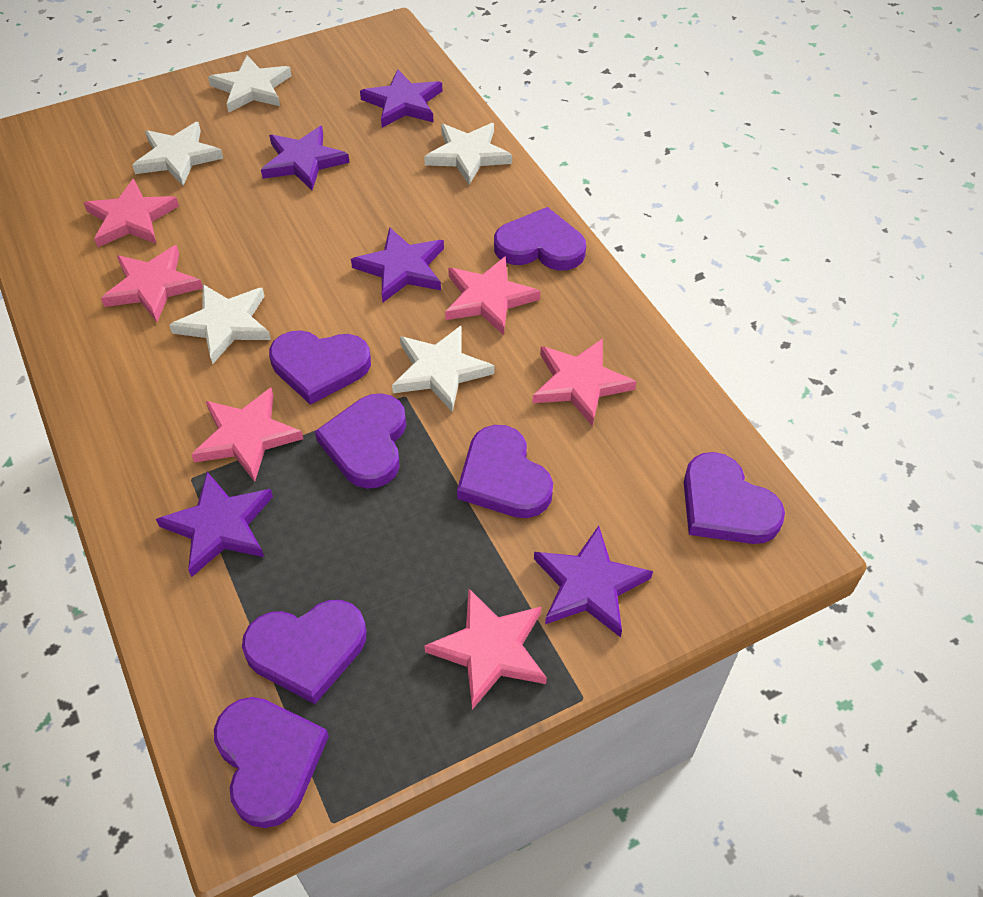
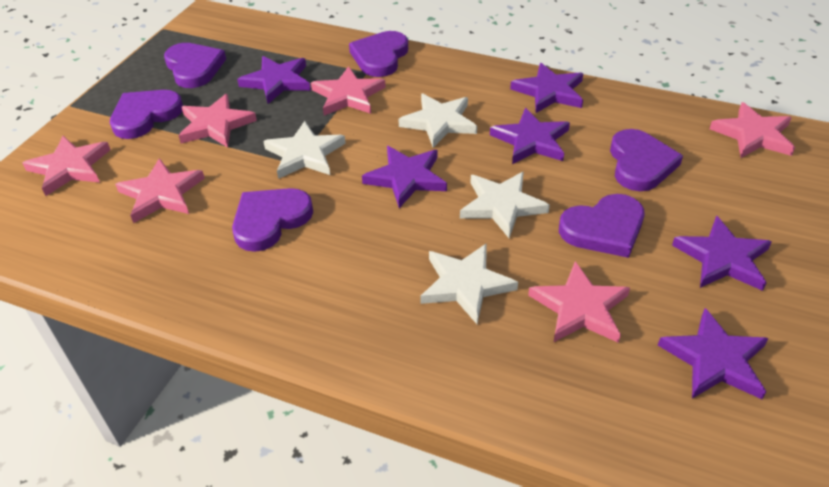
purple heart: [214,697,329,828] [242,600,367,704] [269,330,371,405] [315,393,406,489] [457,425,553,518] [494,207,586,271] [684,452,785,544] = 7 -> [110,90,183,139] [164,43,226,88] [232,188,313,252] [349,31,408,77] [559,194,644,258] [610,129,683,191] = 6
purple star: [156,472,273,577] [261,126,350,190] [351,227,444,302] [360,69,442,128] [534,526,653,637] = 5 -> [237,56,311,104] [362,146,447,208] [490,108,570,164] [510,63,583,113] [658,308,768,399] [672,216,772,291] = 6
white star: [132,122,223,186] [169,284,271,364] [208,55,292,112] [392,326,495,412] [424,123,512,185] = 5 -> [263,121,346,179] [399,93,477,148] [420,244,518,324] [460,172,550,238] = 4

